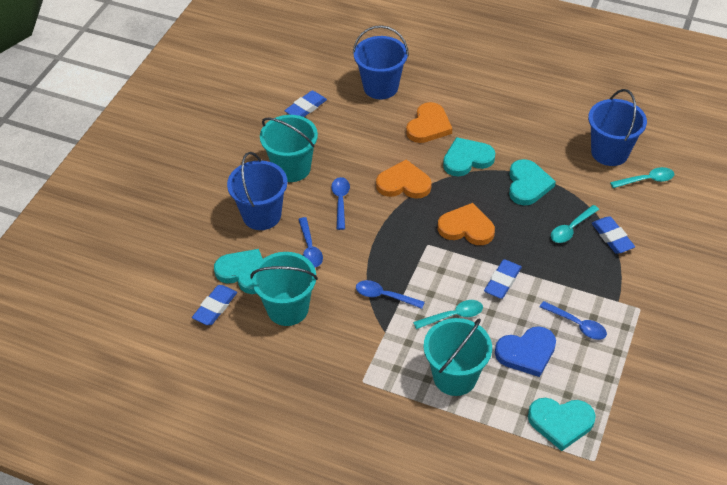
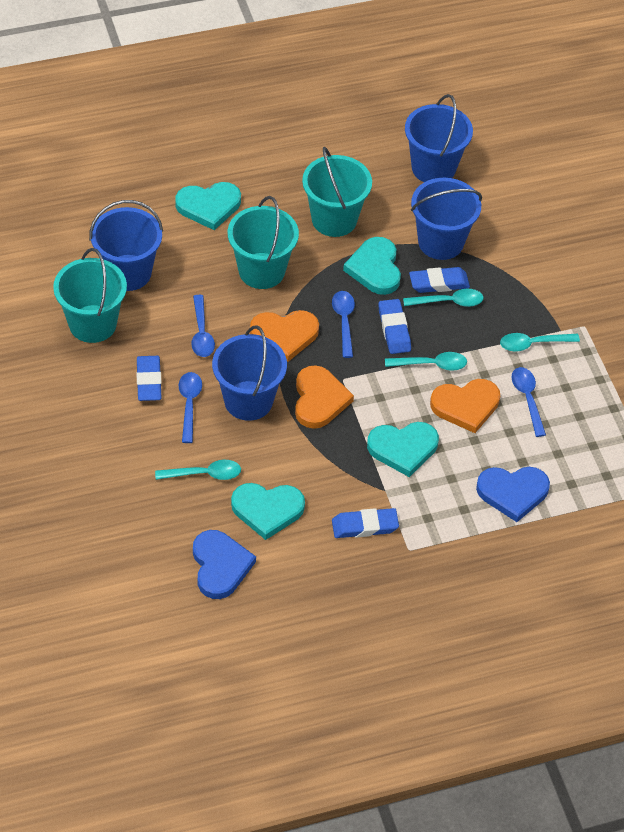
blue bucket: [227,152,287,230] [353,25,409,99] [588,89,647,166] = 3 -> [89,200,163,291] [212,325,287,421] [405,94,473,182] [411,178,482,260] = 4
blue heart: [495,326,556,377] = 1 -> [193,530,256,599] [476,467,550,522] = 2
turquoise spoon: [413,300,483,329] [551,205,599,243] [610,167,675,188] = 3 -> [155,460,241,480] [385,352,467,371] [403,289,484,307] [500,333,580,351] = 4

